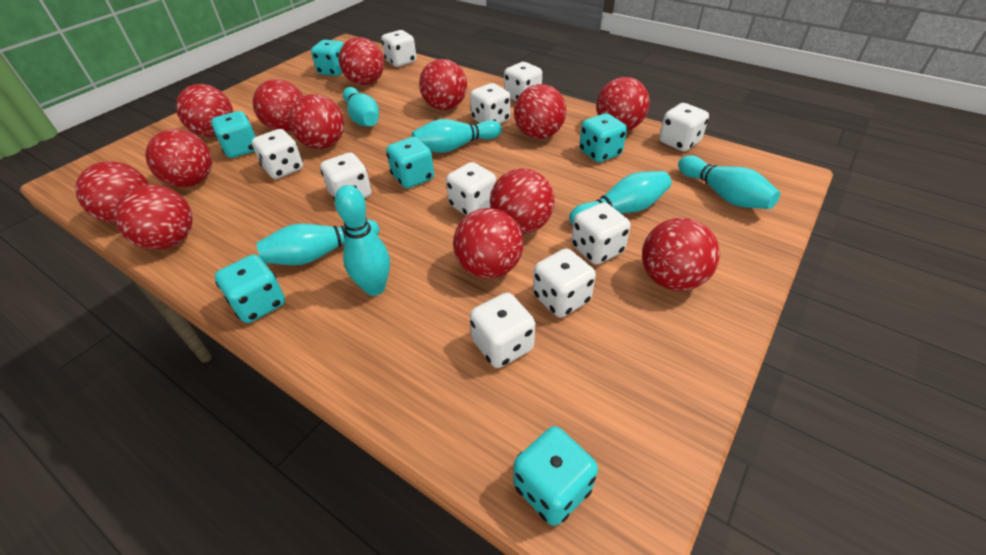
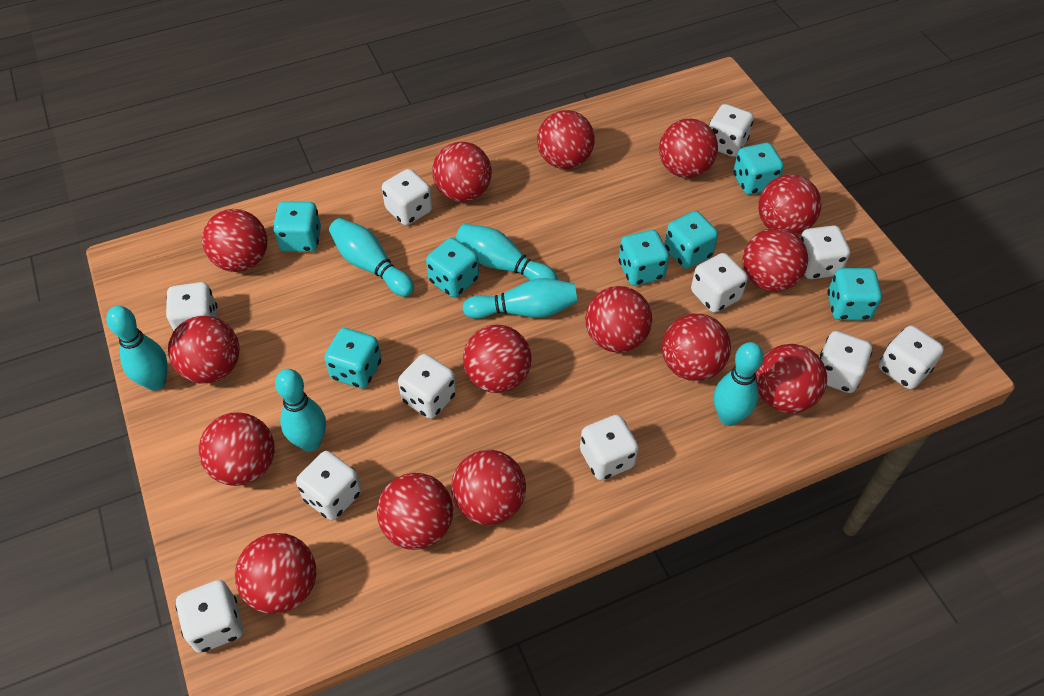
red ball: [75,161,149,223] [114,185,192,250] [145,129,212,187] [176,84,233,137] [253,79,303,131] [289,94,344,149] [339,37,384,85] [419,59,467,110] [453,208,524,278] [490,168,555,234] [514,84,566,139] [596,77,650,131] [642,218,720,291] = 13 -> [168,316,240,384] [199,412,274,486] [202,209,267,272] [235,533,316,614] [377,473,453,550] [432,142,492,202] [451,450,526,525] [463,324,532,393] [537,110,595,169] [585,286,652,353] [659,119,718,178] [662,313,731,381] [743,228,808,292] [756,344,827,413] [758,175,822,235] = 15
turquoise dice: [211,111,256,158] [214,254,285,323] [311,40,344,76] [386,137,434,188] [513,426,598,526] [579,113,627,162] = 6 -> [273,201,321,252] [324,328,381,388] [426,238,479,298] [619,230,669,286] [664,211,718,269] [733,143,784,195] [827,268,882,320] = 7
white dice: [252,129,303,179] [320,153,372,201] [381,30,417,67] [446,162,496,216] [470,83,511,124] [470,293,535,368] [504,62,542,101] [533,248,596,318] [571,202,631,265] [659,103,709,151] = 10 -> [166,282,218,331] [176,580,243,653] [296,451,362,520] [382,169,433,226] [398,354,456,419] [580,415,639,480] [691,253,748,313] [709,104,753,157] [800,225,850,279] [820,331,872,393] [879,325,944,389] = 11

